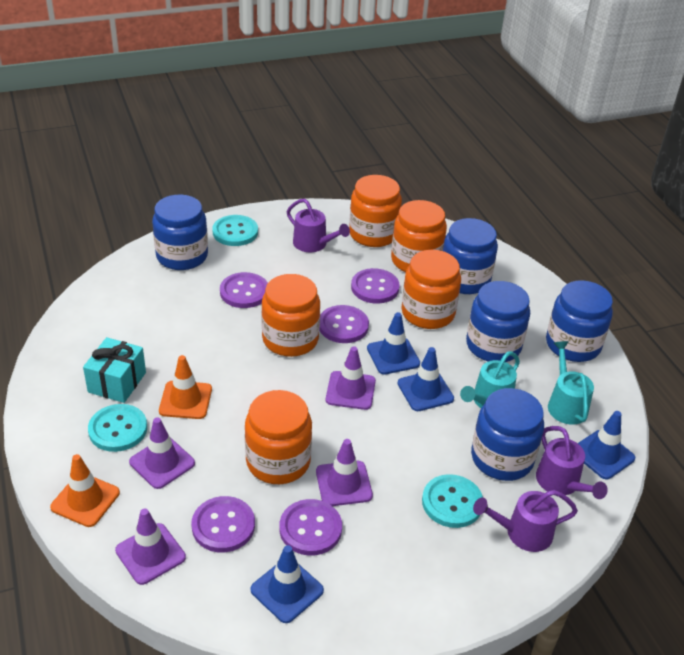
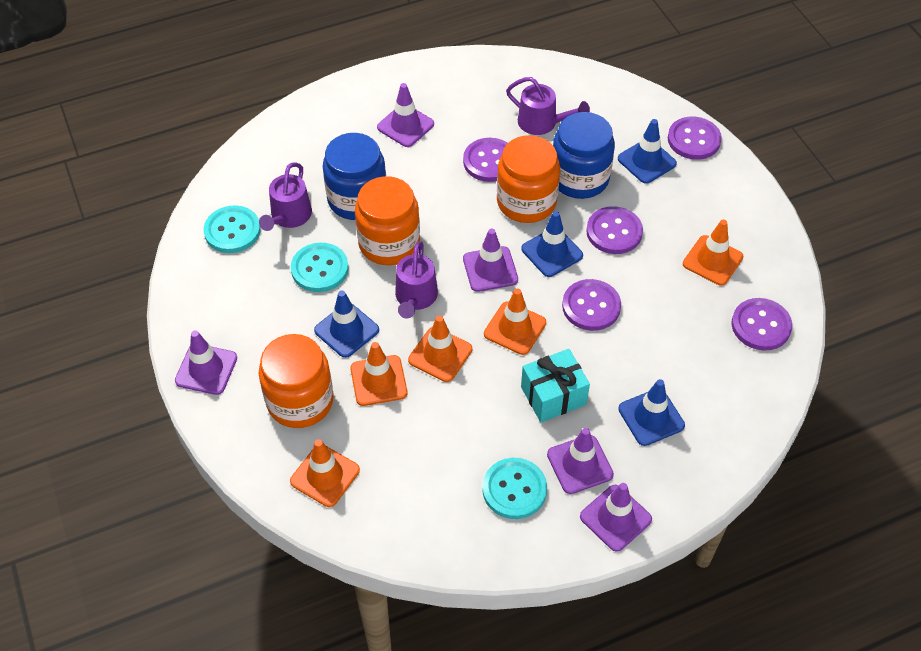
blue jar: [152,195,208,270] [443,218,498,294] [466,281,530,362] [471,388,544,481] [546,280,613,362] = 5 -> [323,133,386,220] [553,112,615,199] = 2
orange jar: [245,390,312,484] [261,274,320,357] [349,175,402,247] [391,200,447,272] [401,250,461,329] = 5 -> [259,334,334,428] [355,176,420,265] [497,135,560,223] = 3
orange traffic cone: [50,454,120,527] [159,355,212,419] = 2 -> [290,439,360,507] [350,342,407,406] [408,315,472,382] [484,289,546,355] [683,220,743,285] = 5
purple traffic cone: [115,508,186,585] [129,417,195,489] [316,439,373,506] [326,346,376,410] = 4 -> [175,330,237,395] [377,83,434,147] [463,229,518,292] [547,428,614,494] [580,483,652,552] = 5
turquoise watering can: [460,351,520,408] [548,341,594,425] = 2 -> none = 0

